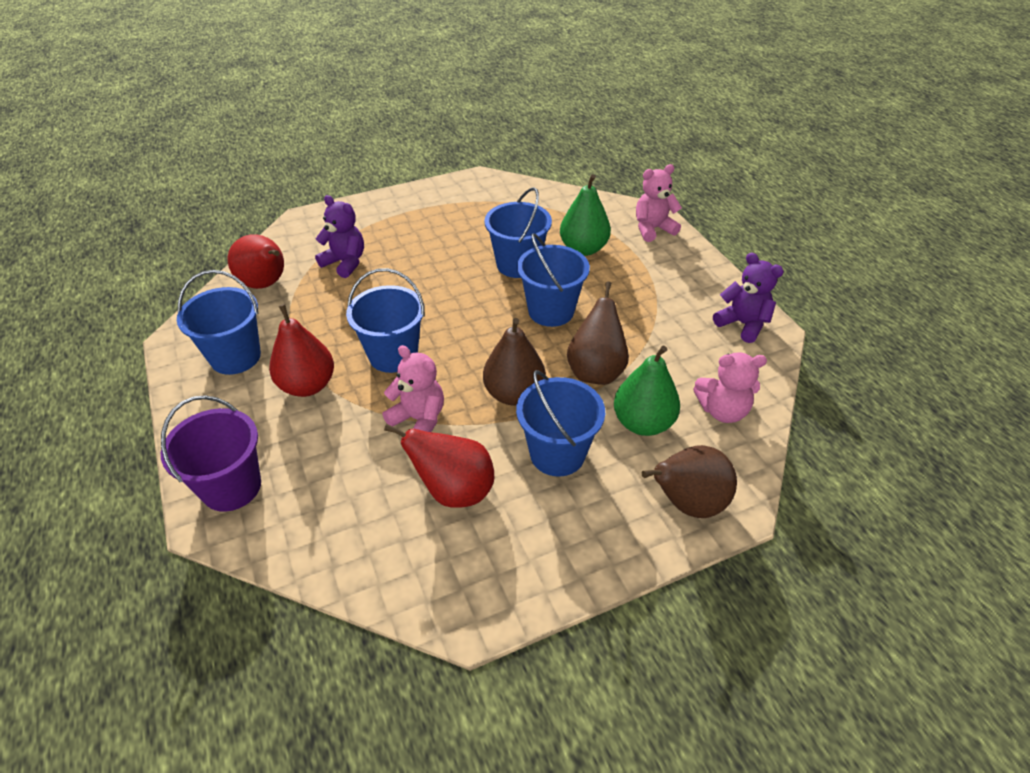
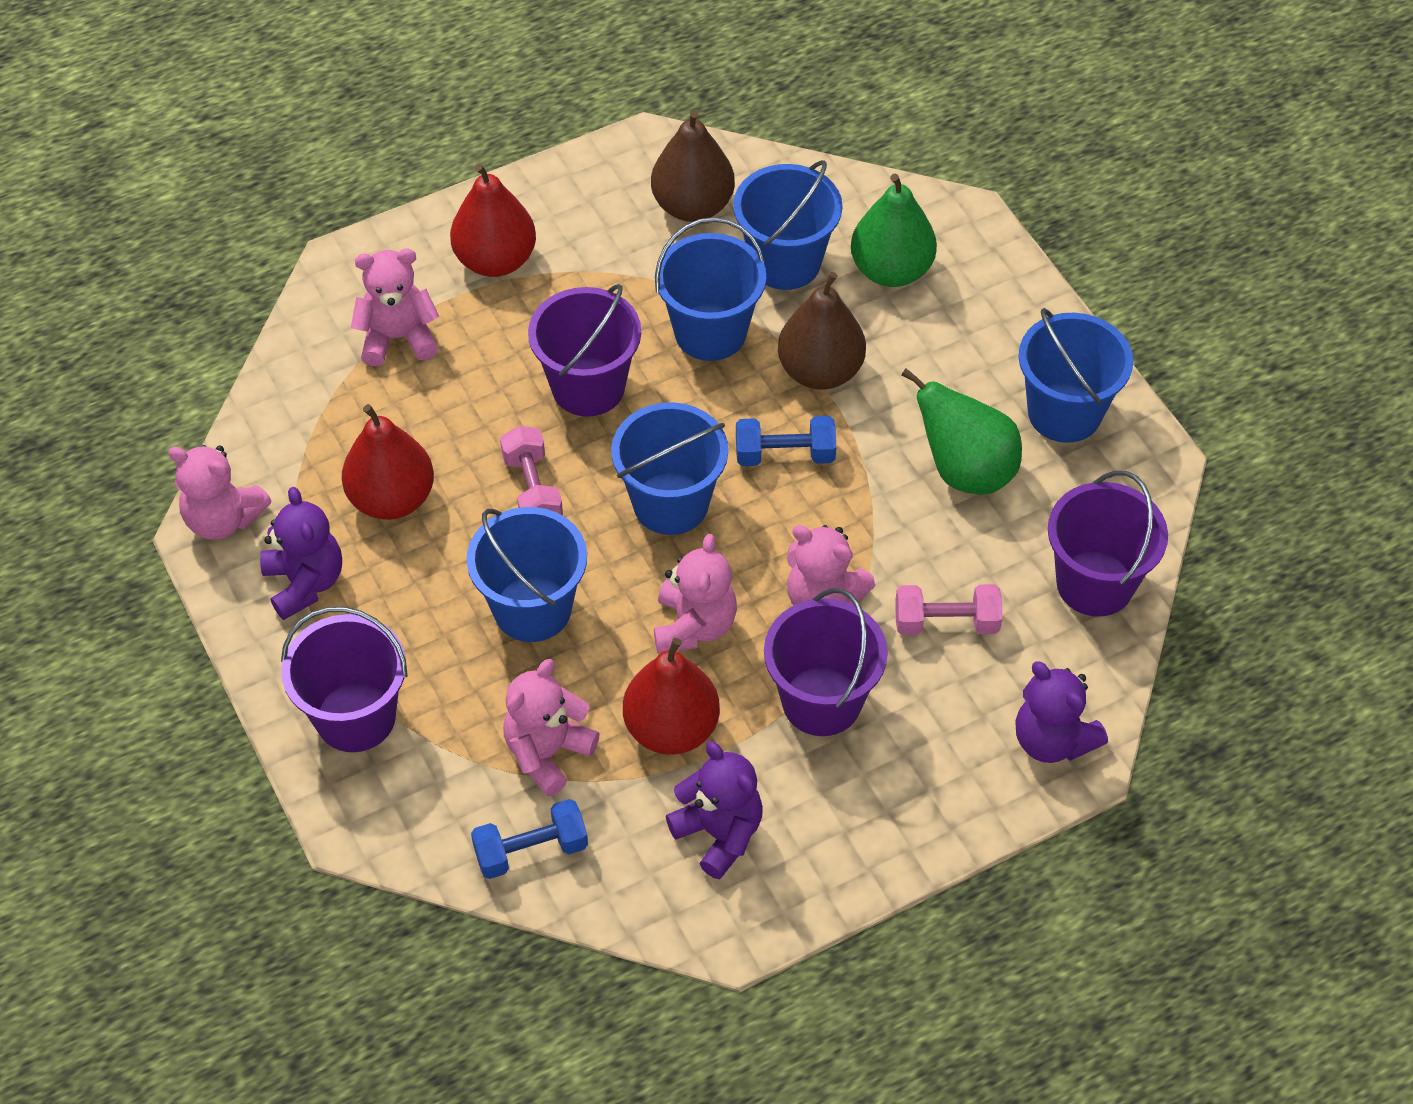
blue dumbbell: none = 0 -> [471,799,588,879] [736,416,836,466] = 2
brown pear: [483,318,546,406] [567,282,629,385] [642,445,737,518] = 3 -> [651,110,735,222] [778,272,866,390] = 2
pink dumbbell: none = 0 -> [500,426,563,515] [895,584,1002,635] = 2
pink teddy bear: [382,345,444,432] [636,164,682,242] [693,352,767,423] = 3 -> [168,445,272,540] [351,249,439,366] [503,659,600,796] [654,534,737,653] [787,525,875,605] = 5
purple bucket: [161,395,261,512] = 1 -> [281,607,408,752] [528,284,641,417] [764,588,888,736] [1048,471,1168,617] = 4
purple teddy bear: [315,195,364,278] [713,253,784,343] = 2 -> [260,487,342,620] [666,741,763,879] [1015,662,1108,763] = 3

